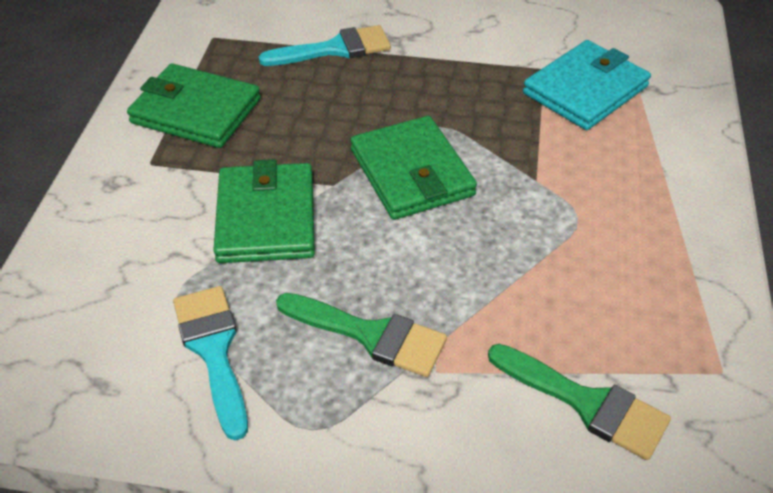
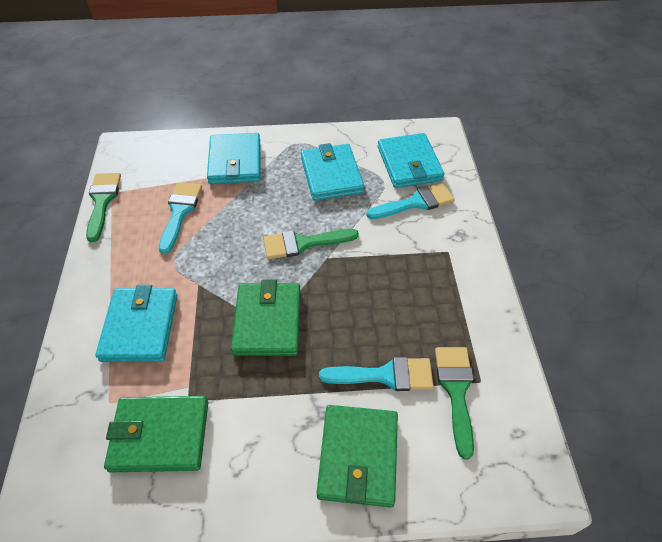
green brush: [276,293,447,377] [488,344,671,460] = 2 -> [86,173,121,242] [263,229,359,259] [435,347,474,459] = 3
turquoise brush: [173,286,248,440] [258,25,391,66] = 2 -> [159,182,202,254] [319,357,434,391] [366,183,455,219] = 3
turquoise wallet: [523,40,651,130] = 1 -> [95,285,177,362] [207,133,260,184] [301,143,364,201] [378,133,445,188] = 4

